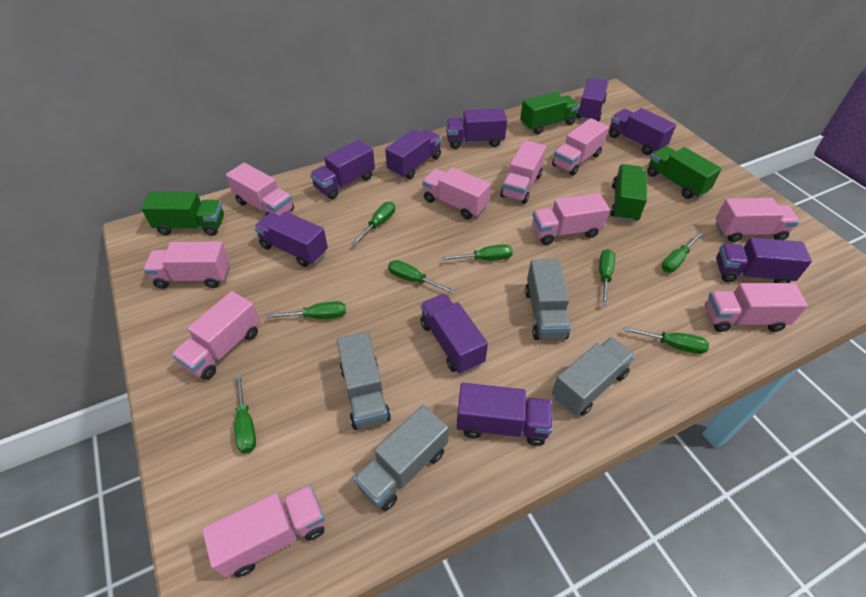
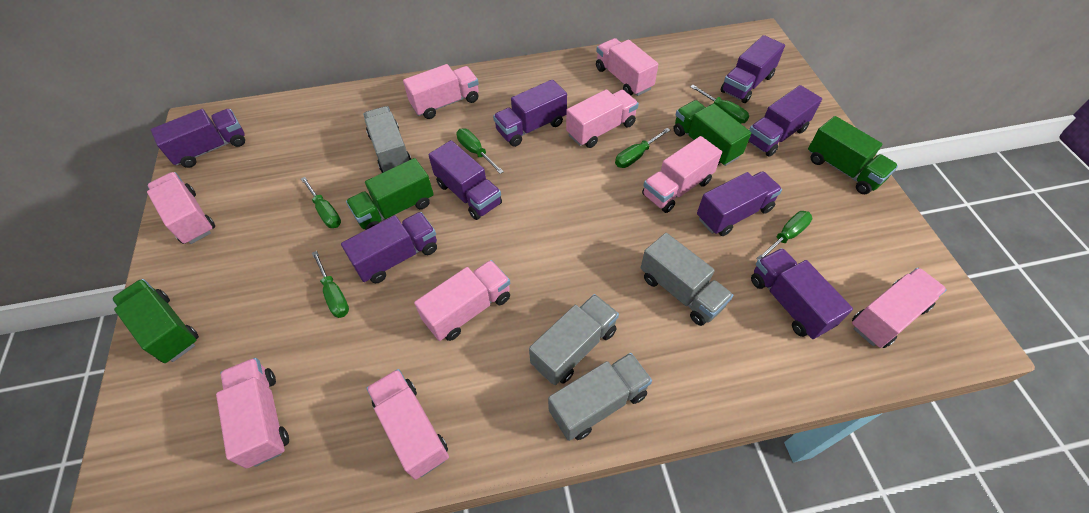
green screwdriver: [234,373,256,453] [267,301,346,319] [352,202,395,245] [388,260,455,294] [442,244,513,261] [599,249,615,306] [624,327,709,354] [661,232,702,273] = 8 -> [301,177,341,228] [312,251,349,318] [456,128,504,174] [615,128,670,168] [690,85,749,124] [756,211,812,260] = 6
pink truck: [143,241,230,289] [172,291,260,380] [202,485,325,578] [226,163,294,216] [422,168,491,219] [500,140,546,204] [532,193,610,245] [552,118,609,176] [705,283,808,332] [715,198,799,242] = 10 -> [147,172,215,244] [216,358,289,469] [366,369,449,480] [403,64,479,119] [414,260,510,341] [566,89,639,148] [596,38,658,96] [642,136,722,213] [852,268,947,348] = 9
purple truck: [254,211,328,267] [310,140,375,199] [385,129,441,179] [420,294,488,374] [446,108,507,149] [457,383,553,446] [576,78,608,121] [609,108,676,155] [716,237,812,283] = 9 -> [151,109,245,168] [341,212,437,283] [428,140,502,220] [493,79,567,147] [697,171,782,236] [721,35,785,103] [748,85,822,157] [751,248,853,339] = 8

